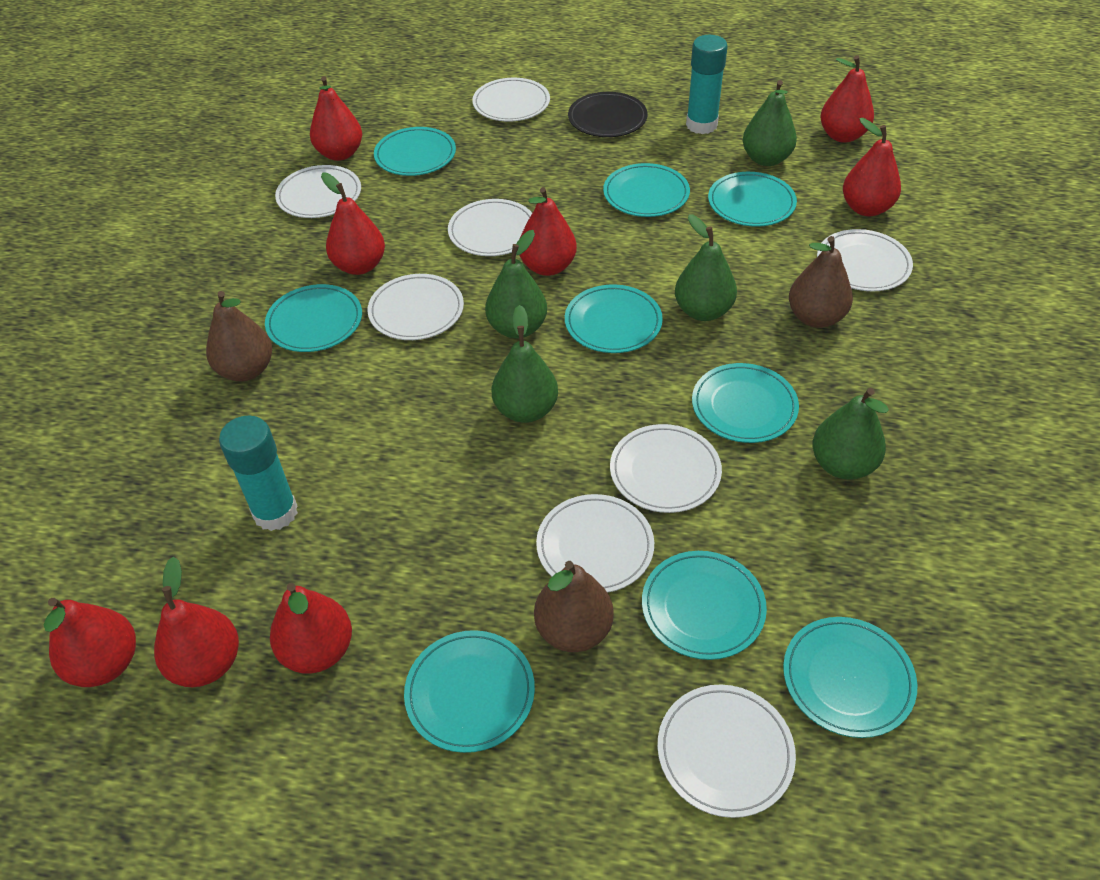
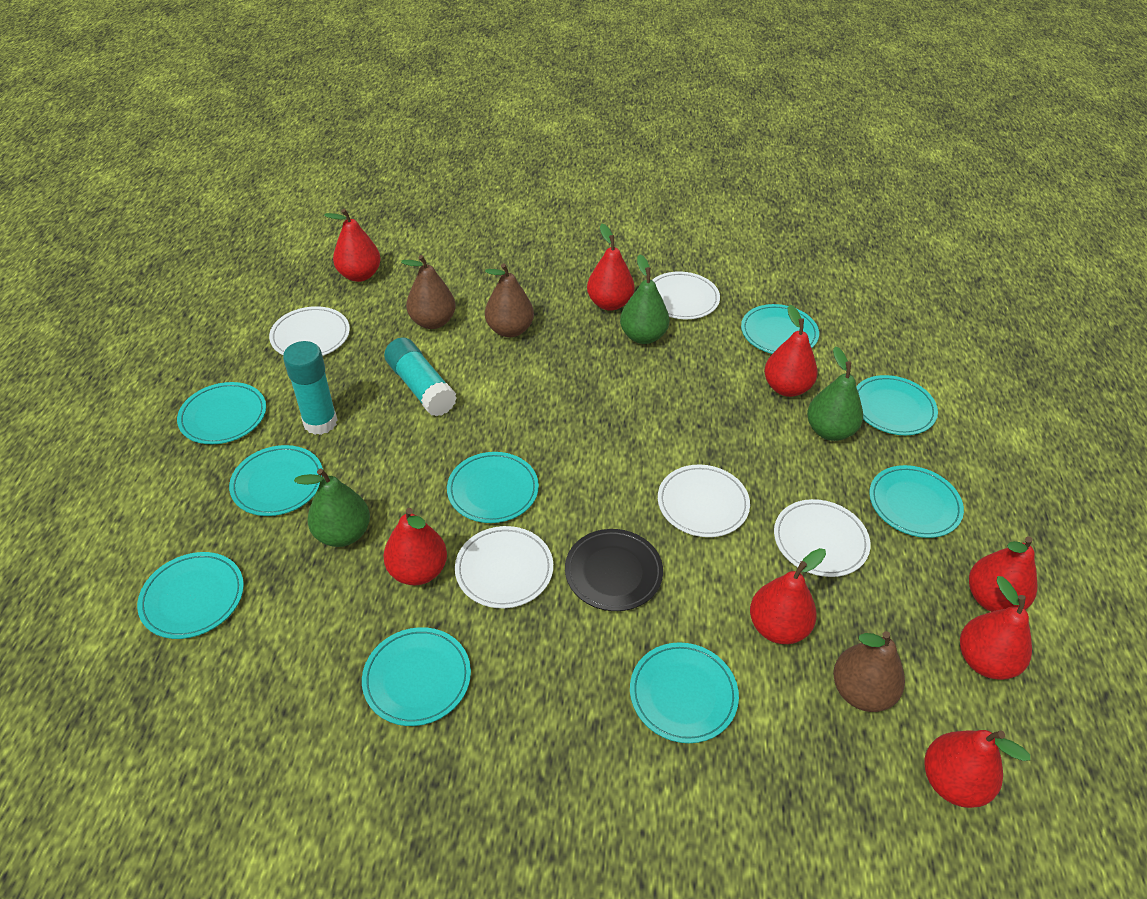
green pear: [485,230,547,339] [492,305,558,423] [675,214,737,321] [743,80,797,166] [812,388,889,480] = 5 -> [294,468,370,547] [620,254,669,344] [807,346,863,441] = 3
white plate: [275,165,361,218] [368,274,464,340] [448,199,532,256] [472,78,550,122] [536,494,654,593] [610,424,722,513] [657,684,796,818] [817,229,913,291] = 8 -> [269,306,350,356] [455,526,553,608] [652,272,720,319] [658,465,750,537] [774,499,871,577] = 5

